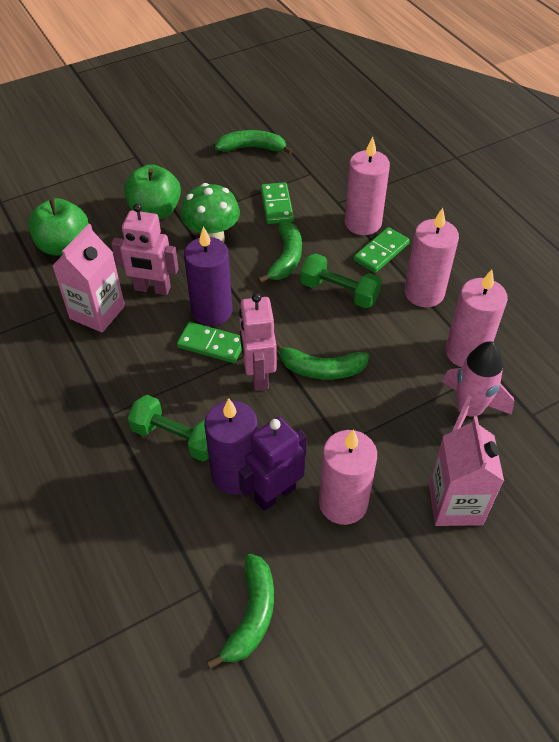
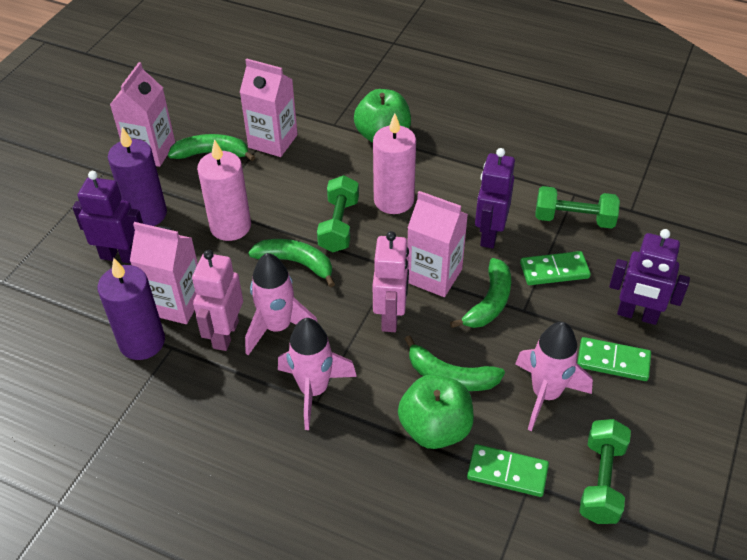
green dumbbell: [128,395,209,462] [300,253,382,308] = 2 -> [317,175,359,252] [535,186,620,229] [579,419,631,524] = 3
green mushroom: [181,183,240,242] = 1 -> none = 0
pink candle: [319,429,377,525] [345,137,390,235] [404,208,459,307] [446,269,508,367] = 4 -> [197,139,251,241] [373,114,416,214] = 2
pink carton: [52,224,125,333] [429,416,504,526] = 2 -> [110,62,175,167] [130,222,198,324] [240,59,298,157] [407,191,468,297] = 4
pink rocket: [442,341,514,432] = 1 -> [245,253,317,355] [278,318,357,430] [515,322,593,431] = 3
purple robot: [238,417,307,511] = 1 -> [72,171,143,264] [475,148,515,248] [609,229,690,325] = 3

